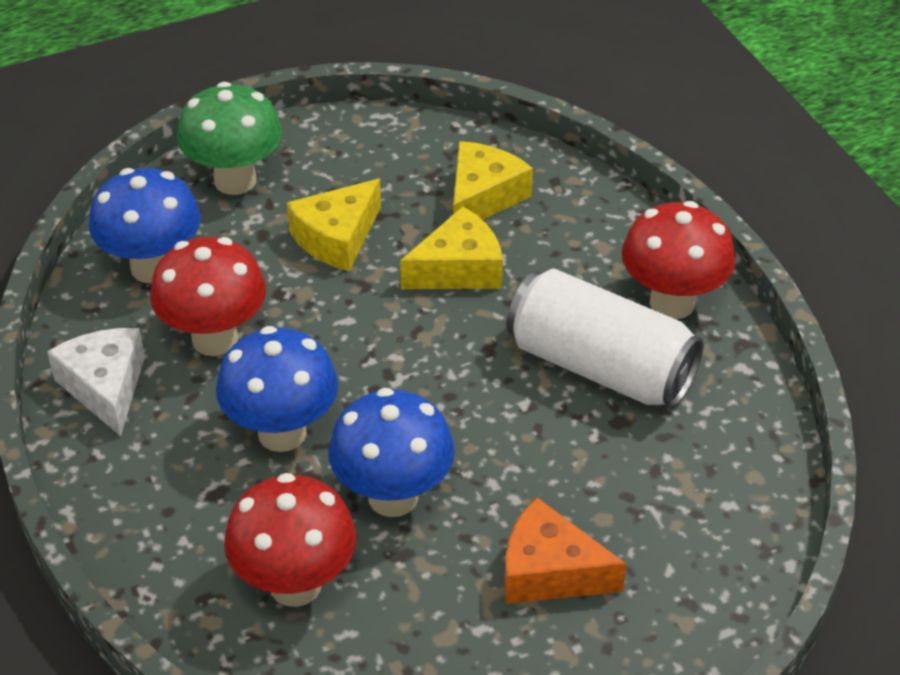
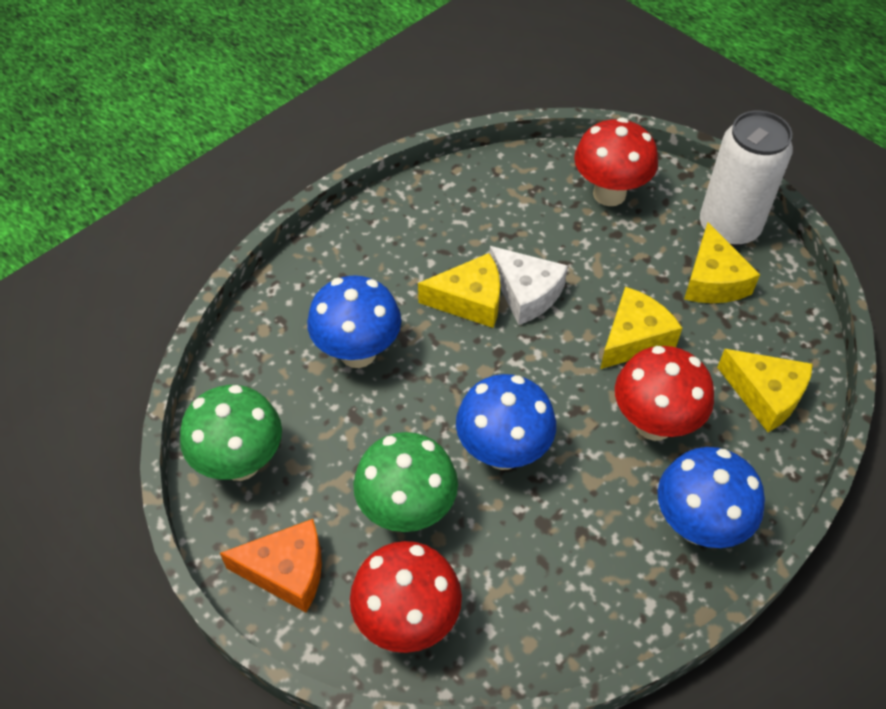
green mushroom: [177,82,283,195] = 1 -> [180,385,282,481] [353,432,458,532] = 2
yellow cheese: [287,179,381,271] [400,207,503,289] [453,141,533,220] = 3 -> [418,253,500,328] [600,287,682,369] [684,222,760,303] [717,349,813,432] = 4

